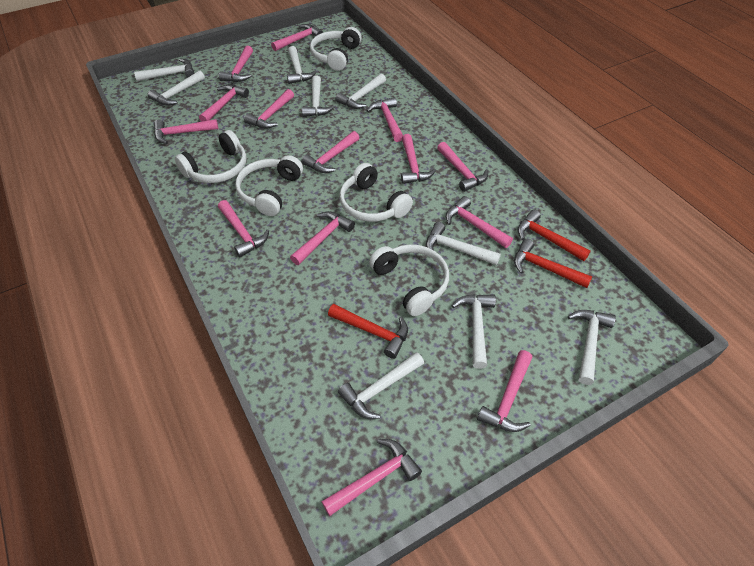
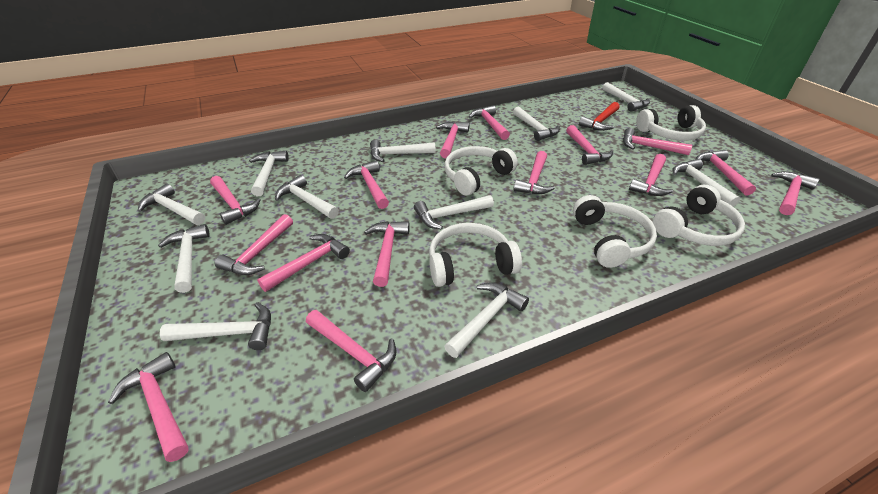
pink hammer: [154,119,218,144] [199,84,249,122] [218,200,269,257] [219,46,253,82] [244,89,294,129] [271,24,323,51] [290,211,355,265] [301,131,359,173] [321,439,422,516] [367,97,403,142] [401,134,436,184] [437,142,488,192] [446,196,513,248] [477,350,533,432] = 14 -> [108,352,189,462] [210,176,261,225] [215,214,293,275] [257,234,350,292] [306,310,396,392] [344,160,389,209] [364,221,410,287] [436,121,470,158] [469,105,510,140] [513,151,555,194] [566,125,613,165] [623,128,692,155] [629,154,673,196] [696,150,756,196] [771,171,819,215] = 15
red hammer: [328,304,408,359] [514,239,593,288] [517,209,591,261] = 3 -> [579,102,620,131] = 1
white hammer: [134,59,194,81] [148,70,205,106] [287,46,317,84] [302,76,334,117] [335,73,386,109] [338,352,424,419] [426,222,501,265] [452,294,496,369] [568,310,616,385] = 9 -> [138,183,205,225] [158,224,210,293] [160,302,271,350] [249,151,289,196] [275,175,339,219] [370,140,436,162] [414,195,494,229] [444,282,529,358] [513,106,560,141] [602,82,650,112] [672,159,740,207] = 11

